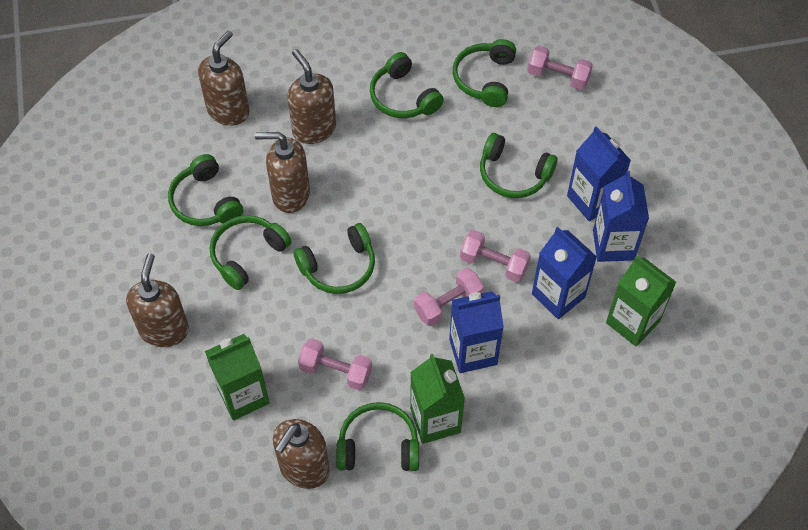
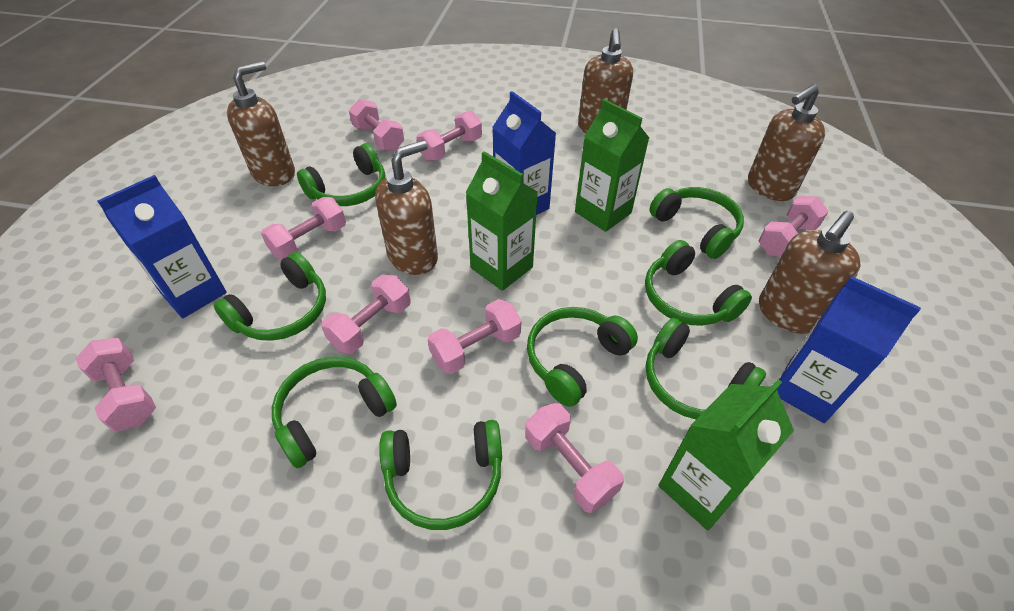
blue carton: [449,291,504,373] [532,227,597,319] [567,126,631,221] [593,170,649,262] = 4 -> [97,175,227,318] [492,91,556,215] [777,276,921,423] = 3
green headphones: [168,154,243,226] [210,215,291,290] [294,223,375,294] [336,402,419,471] [370,52,444,118] [453,39,516,107] [480,133,557,198] = 7 -> [214,252,326,341] [272,357,397,468] [297,143,385,206] [379,420,502,530] [527,307,638,407] [645,240,752,326] [646,318,766,419] [649,187,744,259] = 8
pink dumbbell: [298,338,372,391] [414,268,484,326] [460,230,531,283] [527,46,593,90] = 4 -> [75,338,156,431] [261,197,346,260] [321,274,411,354] [349,99,404,151] [417,111,482,161] [428,299,521,374] [525,403,624,513] [759,196,829,257] = 8

